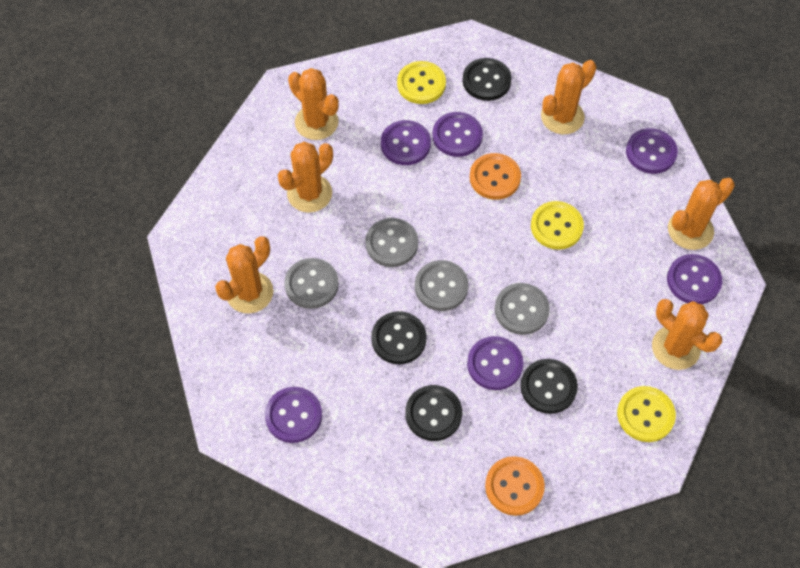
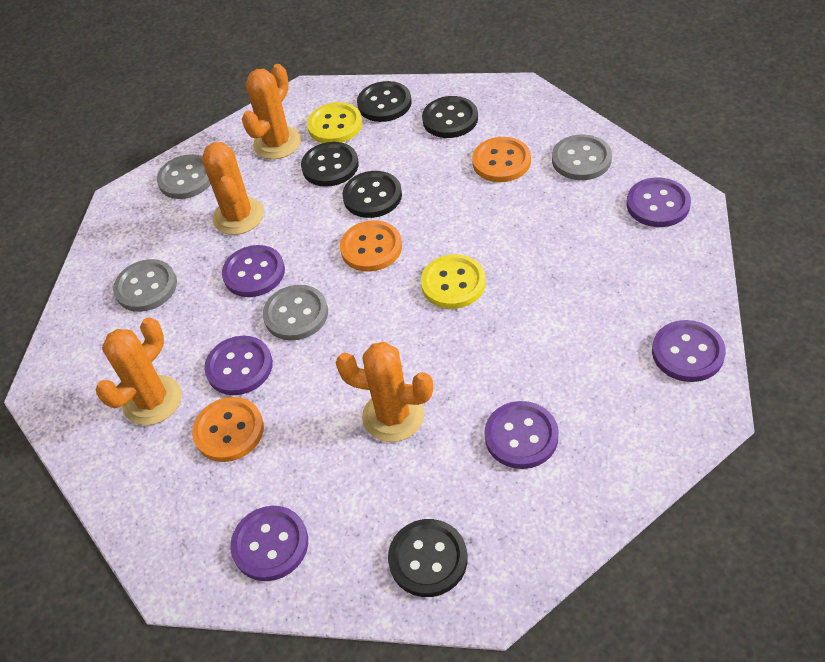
black button: [371,311,427,364] [405,385,462,441] [463,58,512,101] [521,359,578,414] = 4 -> [301,142,359,187] [342,171,402,218] [357,81,412,122] [388,519,467,597] [422,96,478,138] = 5
orange button: [470,153,521,200] [485,456,545,516] = 2 -> [192,397,264,462] [340,220,402,272] [472,137,531,182] = 3
orange cactus: [215,236,273,314] [278,142,333,213] [288,68,339,140] [541,60,596,134] [652,299,722,370] [668,178,735,250] = 6 -> [96,317,182,426] [202,142,264,235] [242,64,301,159] [336,342,433,442] = 4
yellow button: [397,61,446,104] [531,201,584,250] [617,386,676,442] = 3 -> [307,102,362,143] [421,254,486,309] = 2

